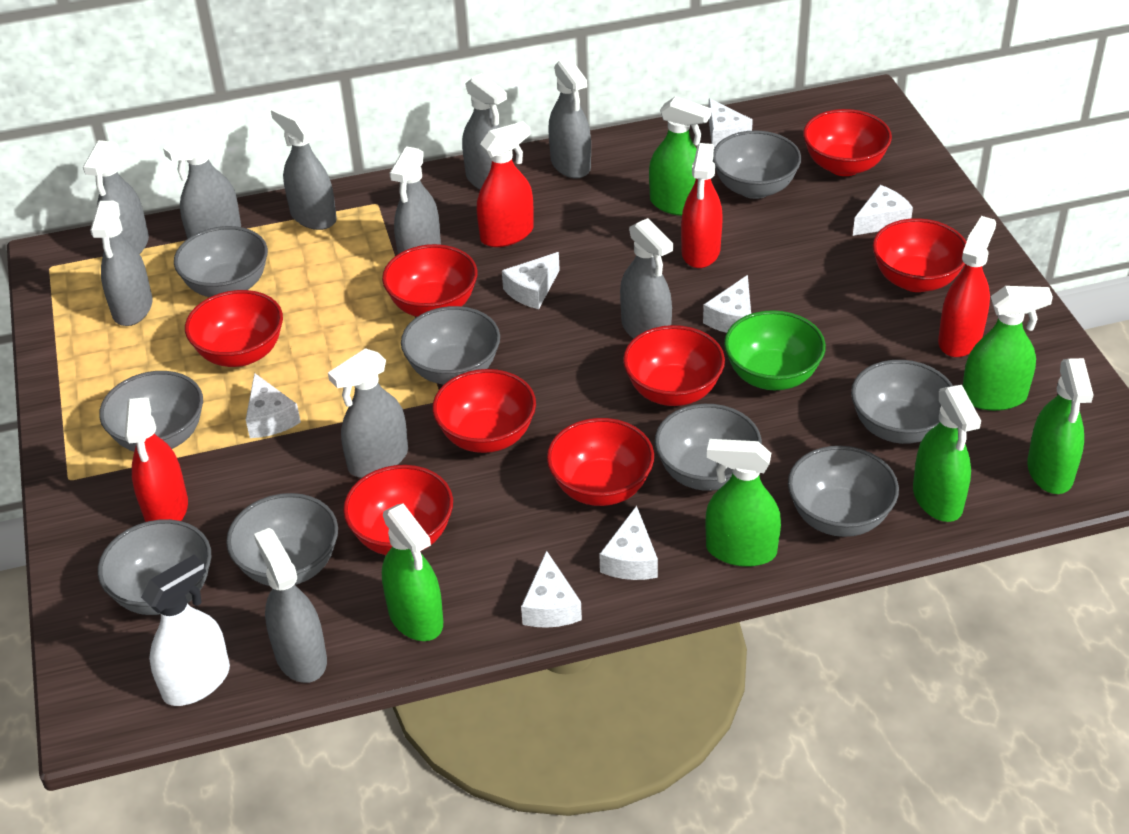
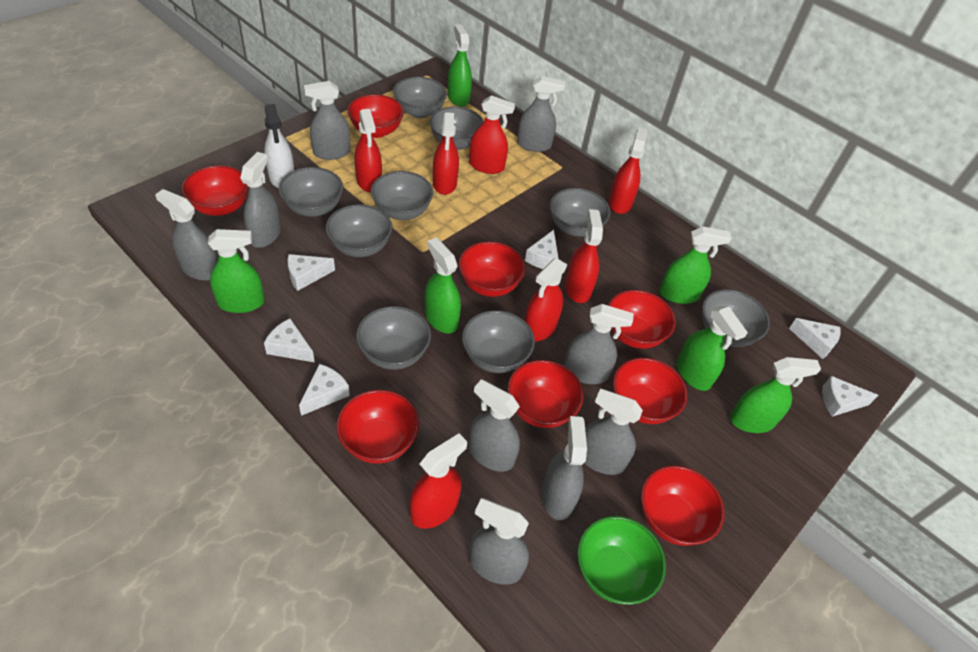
grey spray bottle: [83,140,149,254] [90,201,153,326] [163,129,241,239] [254,528,327,683] [271,105,337,230] [328,348,408,478] [389,146,441,254] [462,73,507,190] [548,58,591,178] [620,218,673,339] = 10 -> [155,189,218,281] [240,152,281,248] [304,81,350,160] [469,379,520,472] [469,498,529,585] [517,76,565,152] [542,416,587,520] [564,304,634,384] [584,389,643,475] = 9
red spray bottle: [125,397,188,522] [477,121,534,247] [681,143,723,268] [938,216,996,357] = 4 -> [354,109,382,193] [410,433,467,529] [433,112,459,195] [469,95,515,174] [524,258,568,341] [565,209,603,303] [609,127,647,214] = 7
white cheese: [246,373,301,438] [502,252,560,309] [521,551,582,628] [599,506,658,580] [703,275,751,333] [709,98,753,148] [853,185,913,236] = 7 -> [264,319,315,362] [288,254,335,291] [299,364,350,416] [525,230,559,269] [789,318,841,359] [822,376,878,417] = 6

